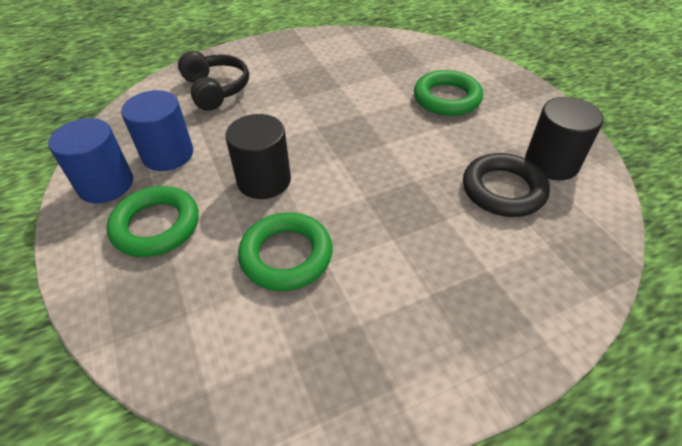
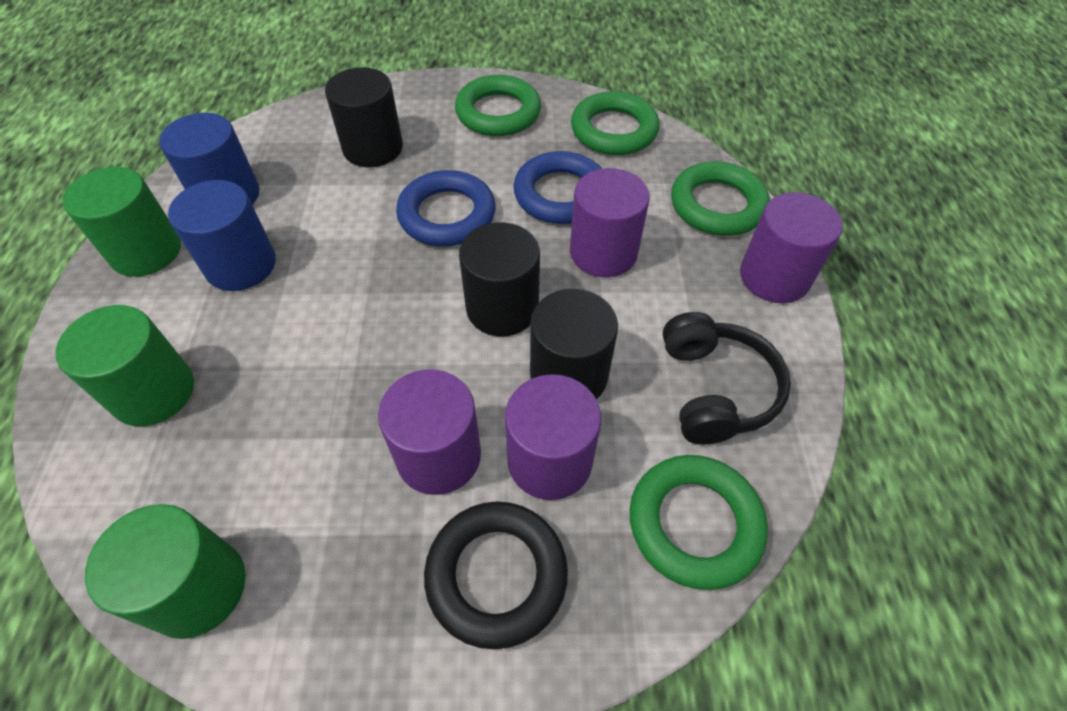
black cylinder: [225,114,291,199] [525,97,604,181] = 2 -> [325,67,403,167] [459,222,540,336] [530,289,618,399] = 3
blue ring: none = 0 -> [396,170,496,246] [513,151,602,224] = 2
green cylinder: none = 0 -> [55,305,194,426] [62,167,181,277] [85,504,246,639] = 3
green ring: [107,186,199,257] [238,212,333,291] [414,70,483,116] = 3 -> [455,75,541,136] [571,91,659,155] [630,455,768,590] [671,161,770,236] = 4
purple cylinder: none = 0 -> [378,369,481,495] [505,374,601,500] [570,168,650,277] [740,192,843,303] = 4

